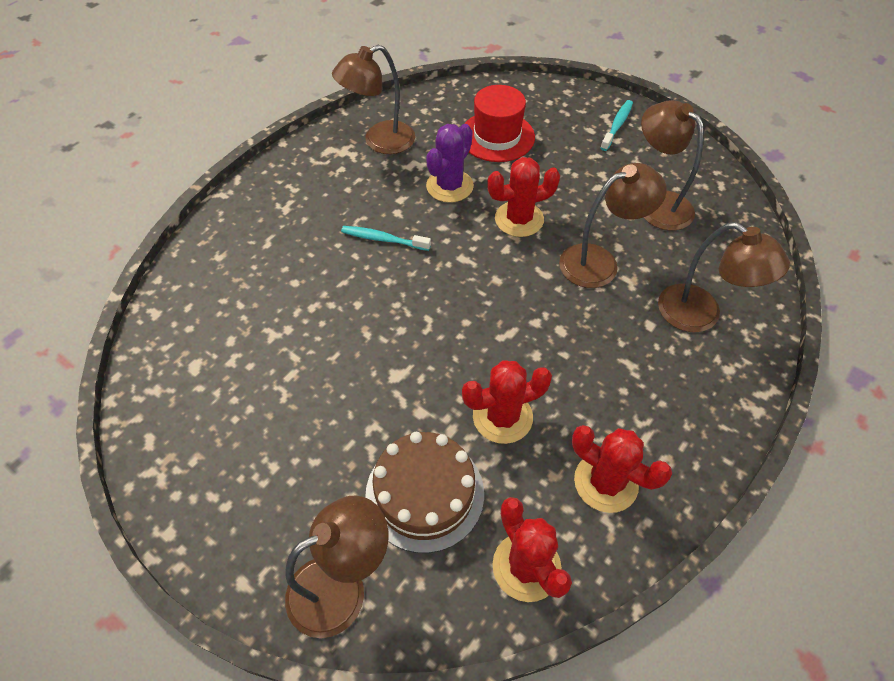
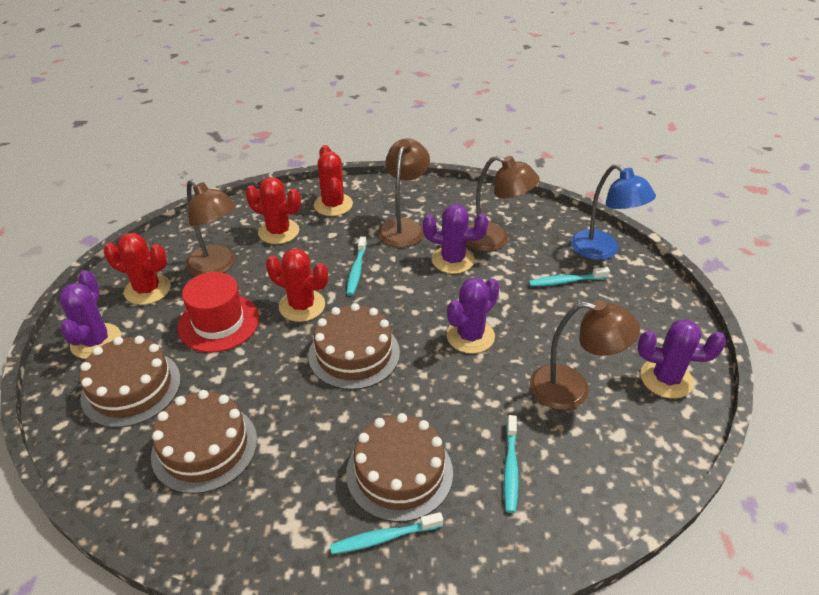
blue lamp: none = 0 -> [571,164,656,260] = 1
brown cake: [365,432,484,553] = 1 -> [79,336,181,428] [151,390,257,494] [308,303,400,390] [346,413,453,522] = 4
brown lamp: [285,495,389,638] [332,45,415,154] [559,163,667,288] [641,100,704,231] [658,222,790,332] = 5 -> [186,180,236,276] [378,138,430,247] [466,155,540,251] [530,300,640,410] = 4
purple cactus: [426,124,474,203] = 1 -> [60,270,121,359] [423,204,488,274] [446,277,500,354] [638,319,726,399] = 4
turquoise toothbrush: [341,226,431,251] [600,100,633,151] = 2 -> [330,512,443,554] [346,236,367,296] [504,415,519,513] [529,267,610,287] = 4

